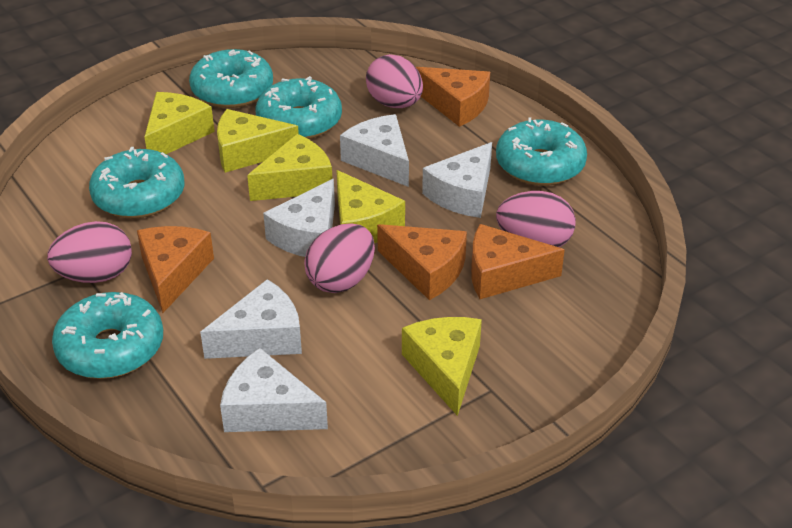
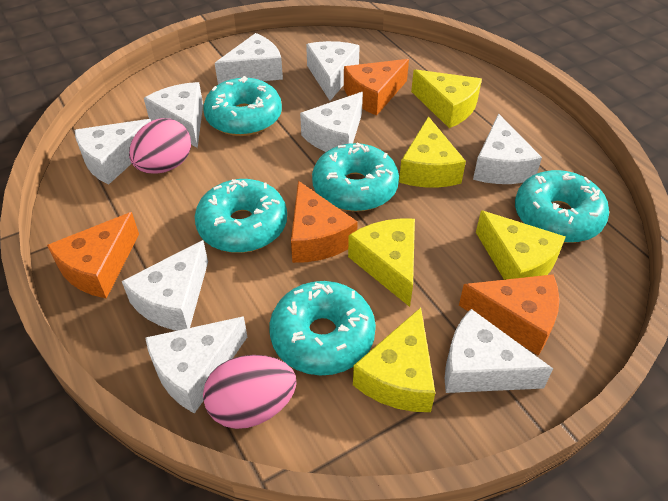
pink egg: [47,221,132,283] [304,223,375,293] [366,54,423,108] [496,191,576,247] = 4 -> [129,118,191,174] [203,355,296,429] = 2
white cheese: [200,279,302,359] [220,348,328,432] [263,179,335,257] [340,114,409,187] [422,142,492,218] = 5 -> [75,119,151,185] [122,240,208,331] [144,82,203,148] [145,316,247,414] [215,33,283,84] [300,92,363,152] [306,41,360,101] [445,309,553,393] [473,113,542,184] = 9

